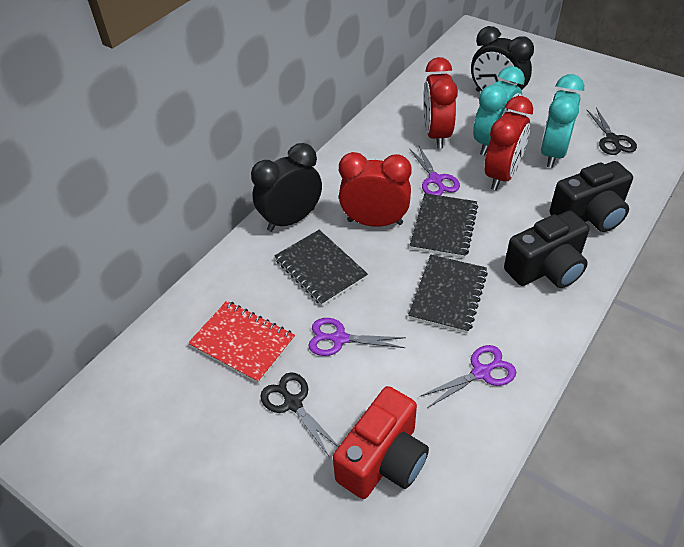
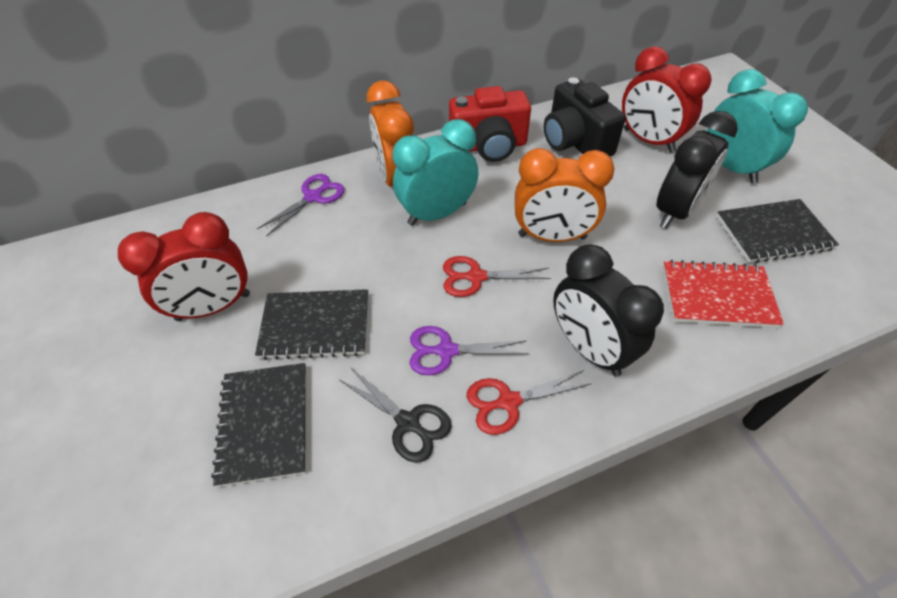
black camera: [504,210,590,288] [550,161,633,232] = 2 -> [544,78,626,156] = 1
black scissors: [260,372,339,456] [587,108,637,155] = 2 -> [340,367,452,463] = 1
orange clock: none = 0 -> [366,81,414,187] [515,148,614,242] = 2
purple scissors: [308,318,406,356] [409,146,460,196] [421,345,516,408] = 3 -> [257,174,344,237] [410,326,529,375] = 2
red clock: [339,152,412,227] [423,57,458,149] [485,96,533,190] = 3 -> [118,212,250,321] [622,46,712,153] = 2
red scissors: none = 0 -> [443,256,551,297] [467,370,592,435] = 2

